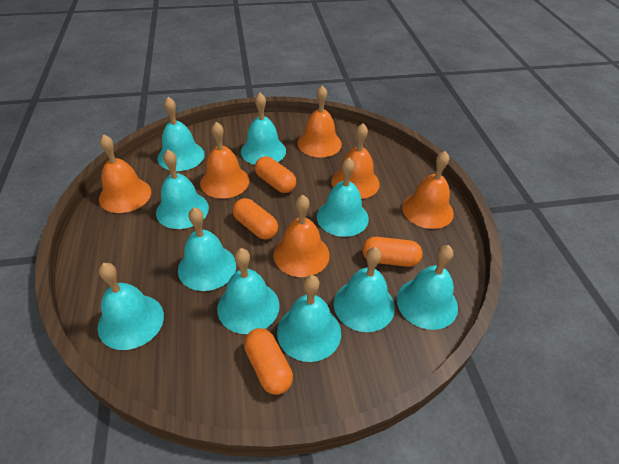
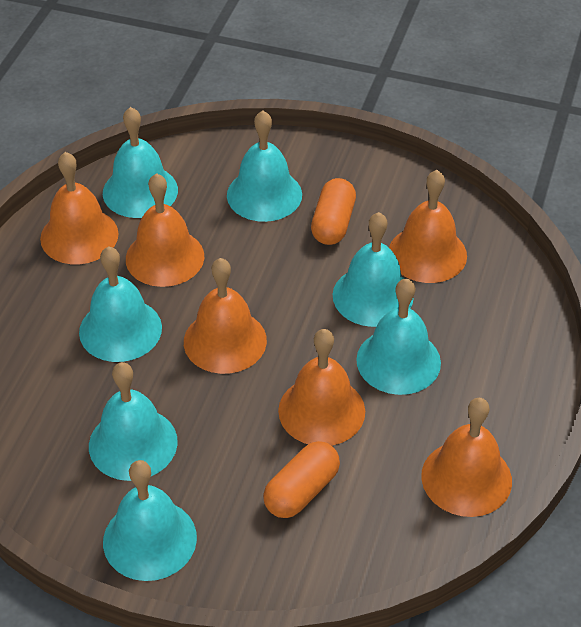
orange capsule: [233,198,278,240] [244,328,293,395] [255,157,296,193] [362,237,423,267] = 4 -> [263,441,340,518] [311,178,356,245] = 2
turquoise bell: [98,263,164,350] [156,150,209,229] [157,97,205,171] [178,207,236,291] [217,248,280,334] [241,93,286,165] [277,275,341,362] [317,158,369,237] [334,247,395,332] [397,245,458,330] = 10 -> [79,246,162,362] [89,362,178,481] [103,107,178,218] [103,460,197,581] [227,110,302,222] [333,212,414,327] [356,278,441,395] = 7

